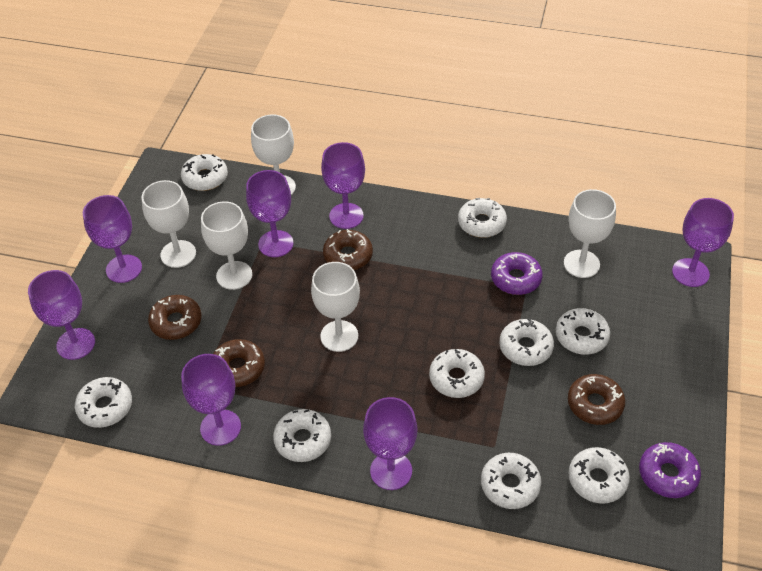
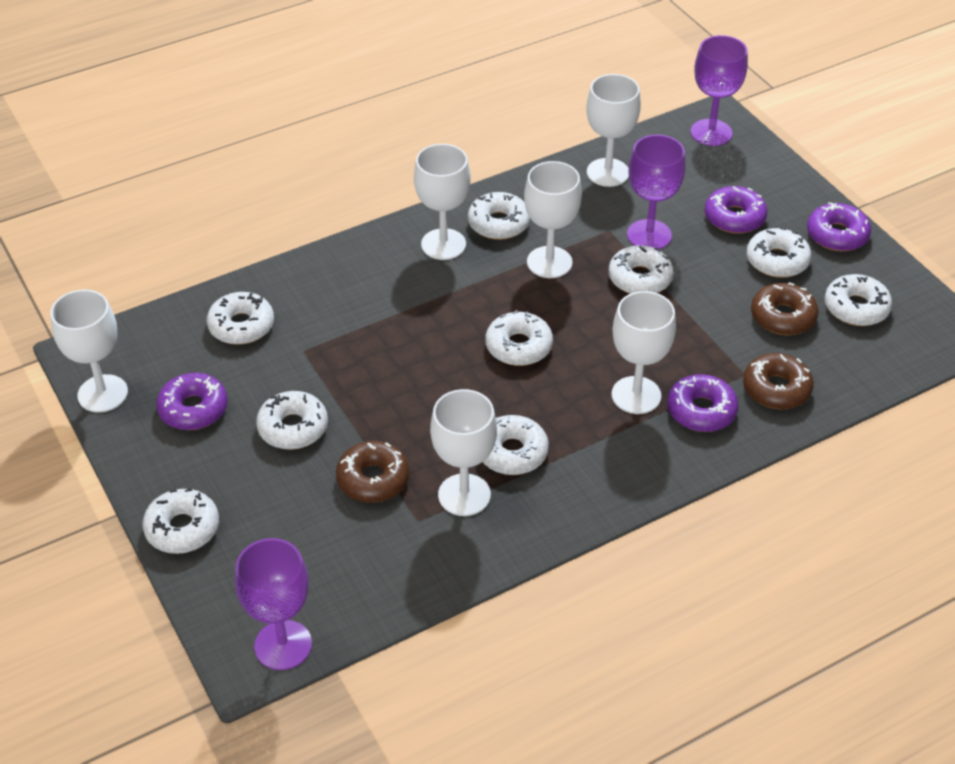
brown donut: [148,295,202,340] [213,339,265,387] [323,229,373,270] [568,374,625,425] = 4 -> [336,441,409,503] [743,353,814,409] [751,282,819,335] = 3
purple donut: [491,252,543,295] [639,442,701,498] = 2 -> [156,373,228,430] [667,374,738,432] [705,186,767,234] [807,202,871,251] = 4
purple goblet: [28,270,95,360] [83,195,142,283] [181,354,241,446] [246,170,293,257] [321,142,365,229] [363,397,417,490] [672,198,734,287] = 7 -> [235,538,312,670] [627,135,686,249] [691,35,748,146] = 3
white goblet: [141,180,196,268] [201,201,253,290] [251,114,296,195] [311,262,360,352] [564,189,616,278] = 5 -> [50,290,128,413] [414,144,471,260] [430,389,497,516] [524,161,582,278] [586,74,641,187] [612,291,676,414] = 6

